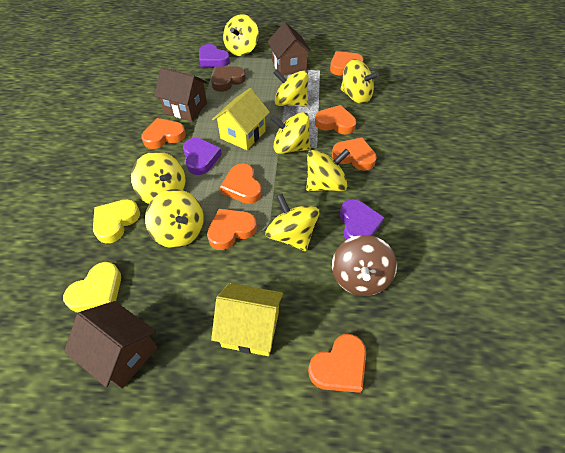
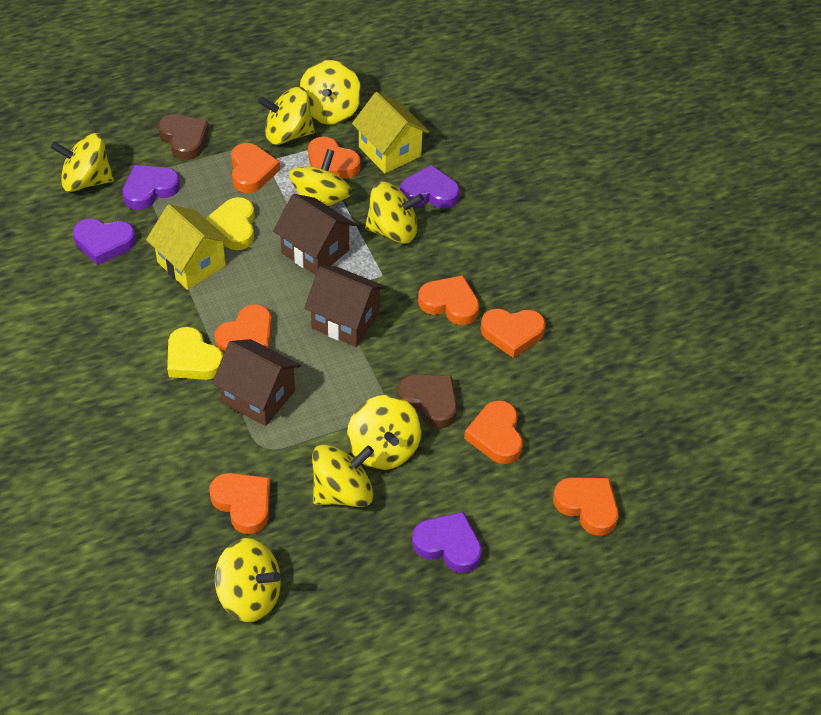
brown heart: [211,66,246,92] = 1 -> [158,114,209,160] [398,375,457,429] = 2
brown spinning top: [332,235,397,296] = 1 -> none = 0
orange heart: [141,118,186,149] [207,209,257,250] [220,163,262,204] [308,334,366,393] [315,105,356,134] [330,51,364,75] [332,138,377,171] = 7 -> [210,473,270,534] [214,304,272,354] [231,143,280,193] [308,137,361,179] [418,275,480,325] [464,400,523,464] [481,308,546,358] [553,477,619,536] = 8
purple heart: [183,138,222,175] [199,44,230,67] [340,199,384,240] = 3 -> [73,218,136,265] [122,165,180,210] [400,165,460,209] [412,512,482,573] = 4

